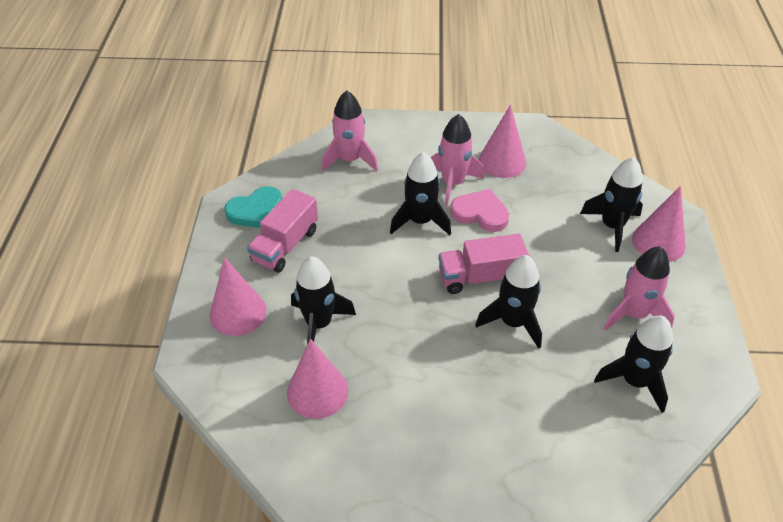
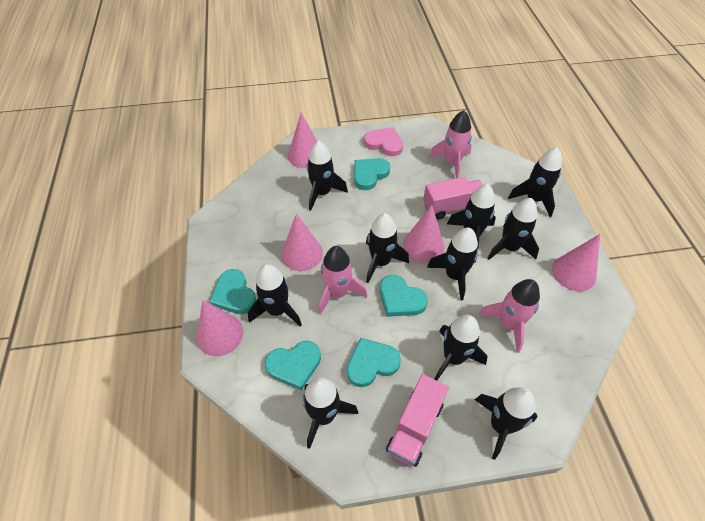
black rocket: [291,256,356,345] [390,152,451,235] [475,255,542,349] [580,157,643,252] [594,315,673,413] = 5 -> [248,264,302,327] [302,377,358,449] [307,141,348,211] [366,213,409,283] [427,228,478,301] [435,315,488,380] [447,184,496,250] [475,387,538,460] [487,198,539,260] [508,147,562,217] = 10
pink cone: [210,257,267,336] [287,339,348,419] [478,105,526,178] [632,186,686,262] = 4 -> [196,300,243,356] [281,214,323,271] [288,112,317,168] [403,205,444,263] [552,234,600,291] = 5
turquoise heart: [224,186,282,228] = 1 -> [209,269,256,314] [265,341,321,390] [347,338,401,387] [354,158,390,190] [380,275,428,317] = 5

